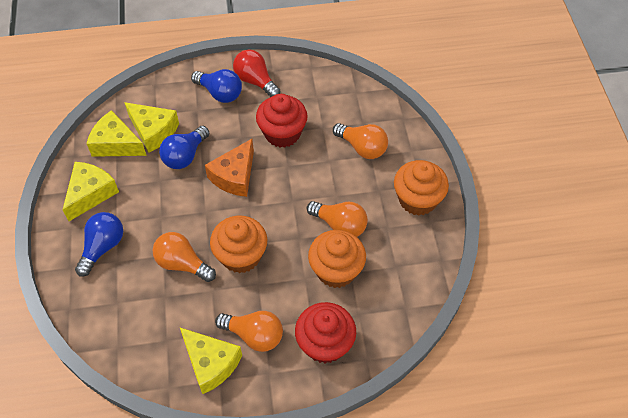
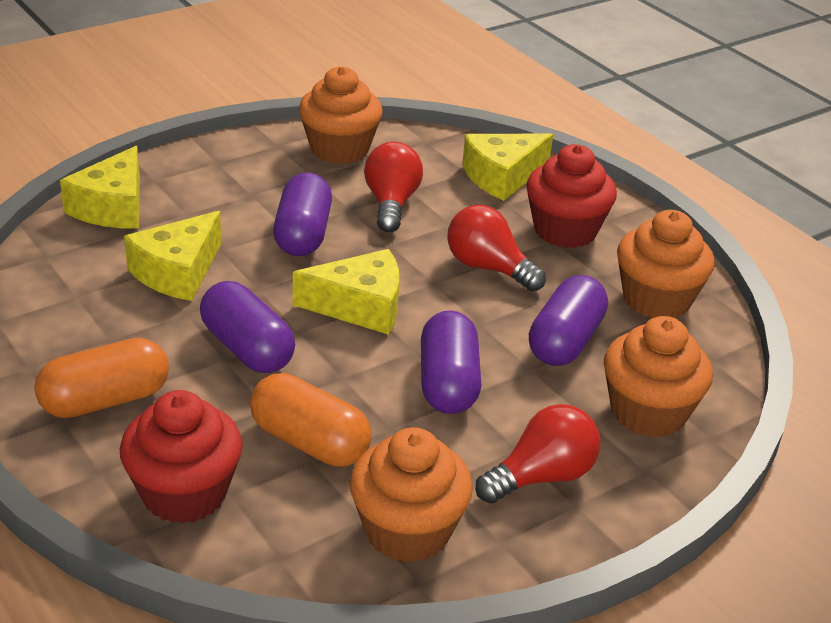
blue light bulb: [75,212,123,277] [159,126,210,169] [191,69,242,103] = 3 -> none = 0
orange capsule: none = 0 -> [34,338,169,418] [250,373,372,467] = 2
orange cheese: [205,139,254,197] = 1 -> none = 0
orange cupcake: [210,216,267,273] [308,230,366,288] [394,160,449,216] = 3 -> [299,66,383,164] [350,427,473,563] [604,316,713,438] [617,210,715,318] = 4
orange light bulb: [153,232,216,282] [215,311,283,352] [307,201,368,237] [333,123,388,159] = 4 -> none = 0
purple capsule: none = 0 -> [200,281,295,373] [273,172,332,256] [421,311,481,414] [529,275,608,366] = 4
red light bulb: [233,49,280,97] = 1 -> [364,142,423,232] [447,205,546,292] [475,404,600,504] = 3

